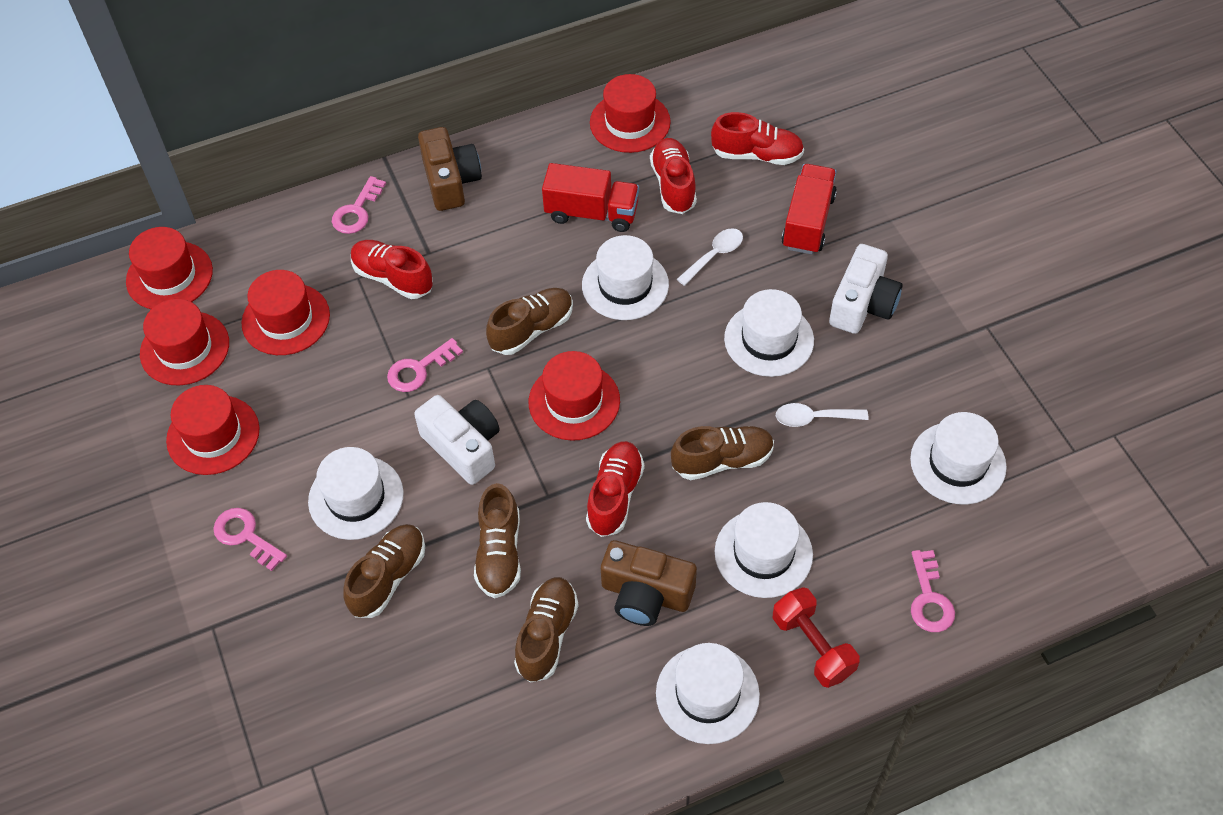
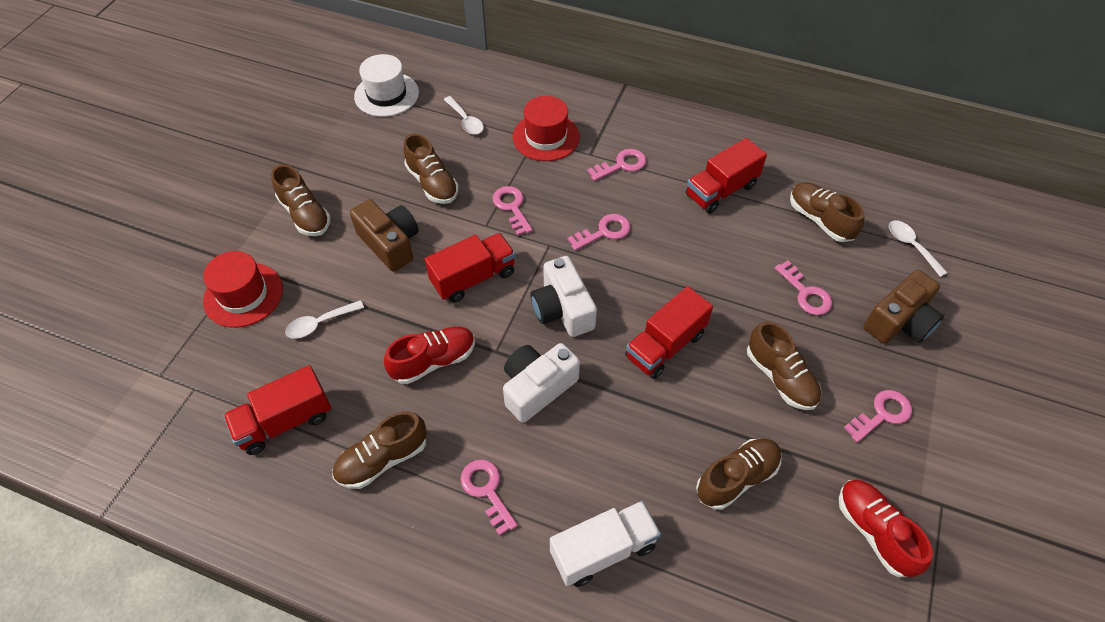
brown shoe: [343,524,425,618] [474,483,521,598] [486,288,573,355] [514,577,579,683] [671,426,774,480] = 5 -> [271,165,331,236] [333,411,427,489] [403,133,458,204] [696,439,782,510] [747,321,821,410] [790,182,865,242] = 6
pink key: [213,508,287,571] [332,176,386,234] [387,338,463,392] [911,550,955,632] = 4 -> [460,460,518,536] [492,186,533,236] [568,214,631,251] [587,149,647,181] [775,260,832,315] [844,390,912,442] = 6
red dumbbell: [773,587,860,688] = 1 -> none = 0
red hat: [126,227,213,309] [140,299,229,386] [166,385,260,475] [241,270,330,355] [528,351,620,441] [590,74,671,153] = 6 -> [203,251,283,328] [513,96,580,161] = 2
red shoe: [351,240,433,299] [586,441,644,537] [650,138,697,214] [711,112,804,165] = 4 -> [384,327,475,384] [839,479,933,577] = 2
red truck: [542,163,639,232] [782,164,837,254] = 2 -> [223,365,331,455] [425,233,516,302] [625,286,713,379] [686,138,767,214] = 4
white hat: [308,447,404,540] [582,235,669,320] [656,643,760,744] [715,502,813,598] [724,289,814,377] [910,412,1007,504] = 6 -> [354,54,419,117] = 1
white spoon: [677,228,743,286] [776,403,869,427] = 2 -> [285,300,364,339] [444,96,484,135] [889,220,947,277] = 3
white truck: none = 0 -> [550,501,661,587] = 1

